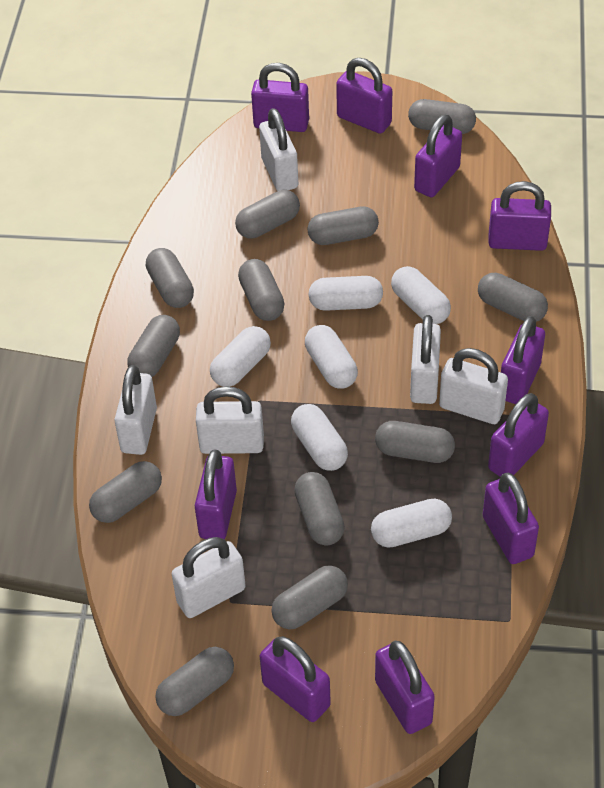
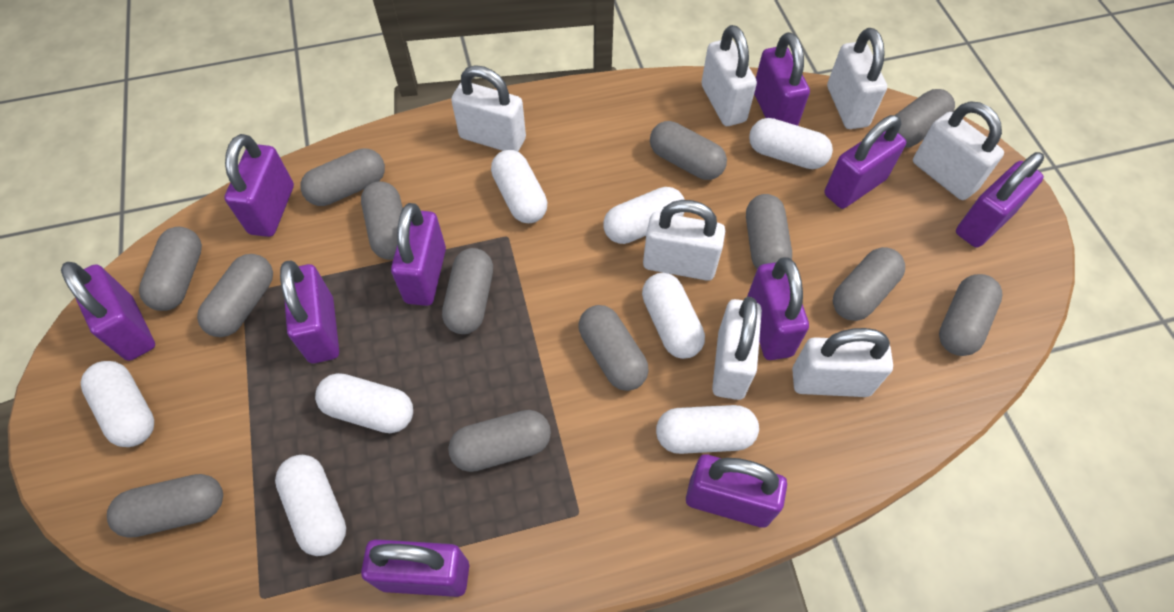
grey capsule: [89,461,162,523] [127,315,180,377] [146,248,194,308] [155,647,234,716] [235,190,300,239] [238,259,285,321] [271,565,348,629] [294,472,345,545] [308,207,379,245] [375,421,455,463] [408,99,476,134] [478,273,548,322] = 12 -> [107,474,223,538] [139,227,202,311] [197,254,273,337] [301,148,385,206] [361,181,403,260] [442,248,493,334] [448,410,551,472] [578,305,649,391] [650,121,727,180] [746,194,792,269] [833,247,905,321] [896,89,955,148] [939,274,1002,356] = 13
white capsule: [210,326,271,387] [291,404,348,471] [305,325,358,389] [308,276,383,311] [371,498,452,548] [391,266,451,324] = 6 -> [81,361,154,447] [275,455,346,556] [315,373,413,433] [491,150,547,223] [603,187,685,244] [642,273,705,359] [656,405,759,454] [749,118,833,169] = 8
white padlock: [114,365,157,455] [172,537,246,618] [196,386,264,454] [259,108,298,191] [410,315,441,404] [439,348,508,424] = 6 -> [451,65,526,152] [643,200,725,281] [701,25,757,126] [712,297,762,400] [792,328,893,397] [827,28,887,129] [913,101,1004,200] = 7

